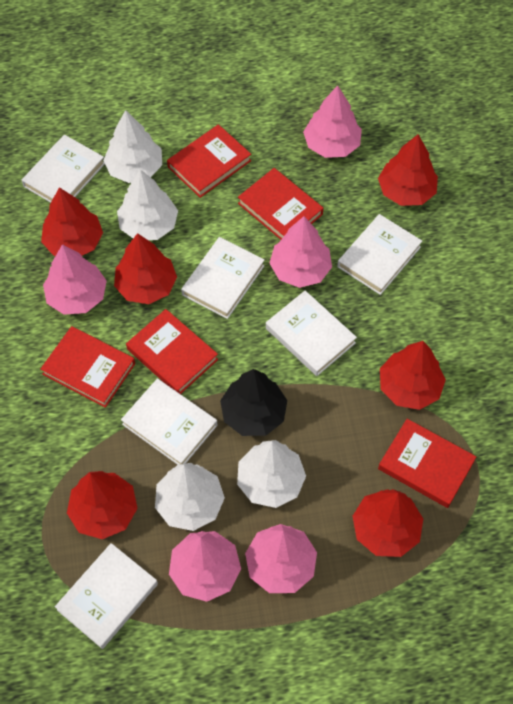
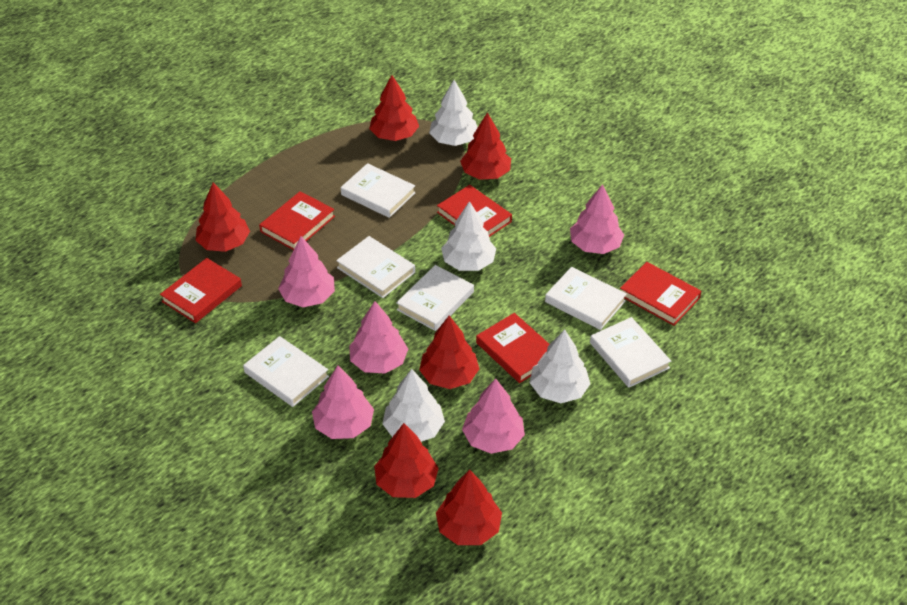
black tree: [220,369,287,436] = 1 -> none = 0

